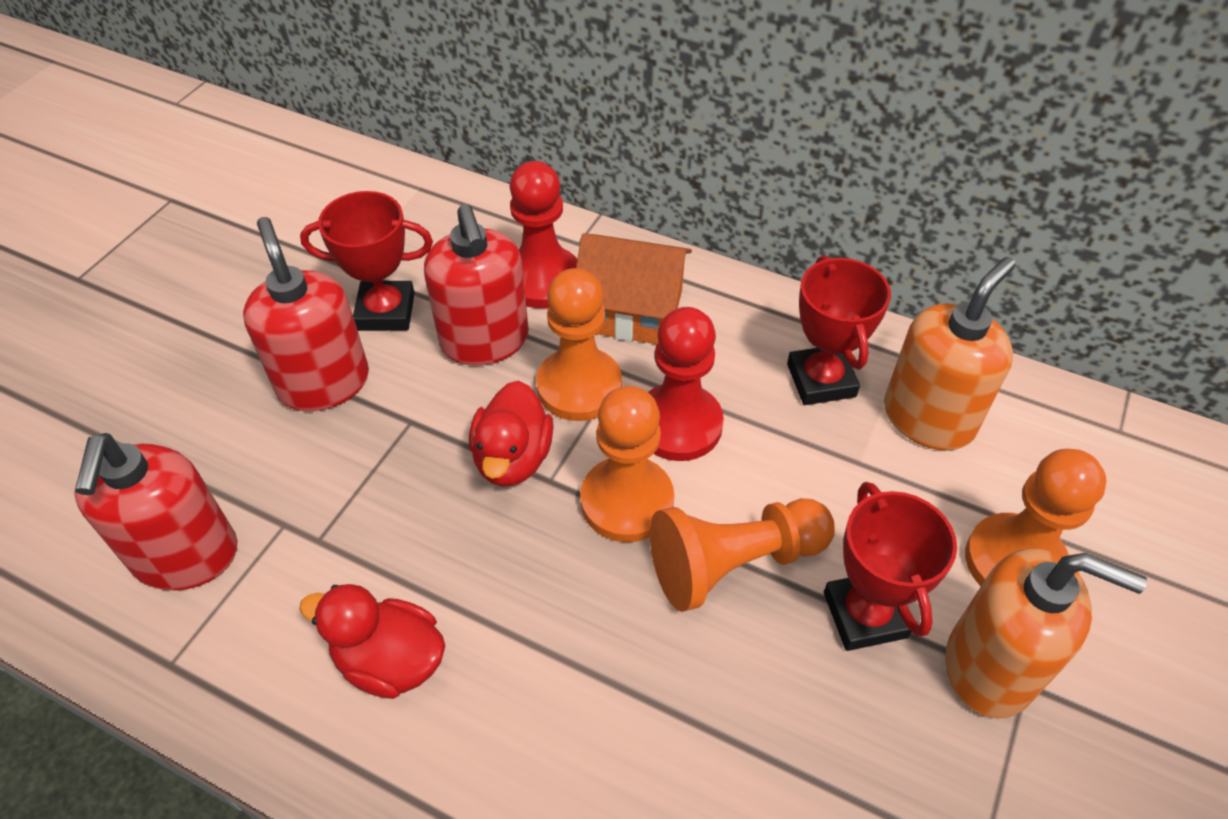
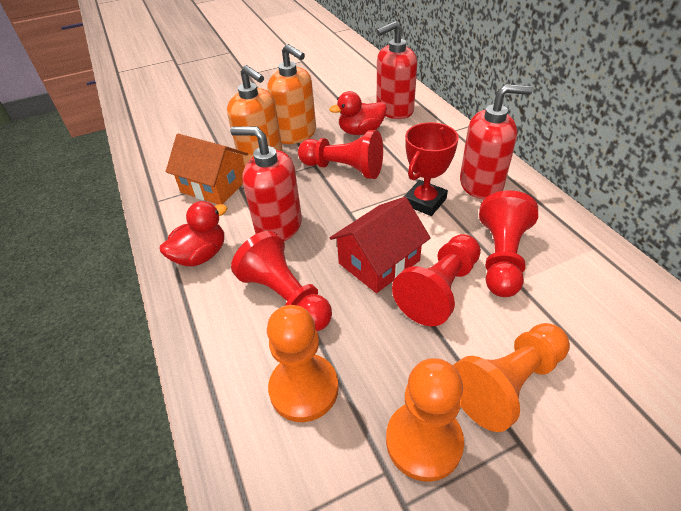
orange pawn: [536,268,622,421] [580,386,674,542] [650,498,835,612] [965,449,1106,586] = 4 -> [267,305,339,422] [386,358,464,482] [453,323,570,432] = 3
red house: none = 0 -> [330,197,431,293] = 1
red pawn: [510,161,577,308] [648,307,724,461] = 2 -> [231,231,332,331] [298,130,383,179] [392,234,481,326] [479,190,538,297] = 4
red trophy: [300,191,433,331] [787,255,891,405] [824,482,957,651] = 3 -> [404,122,459,216] = 1

